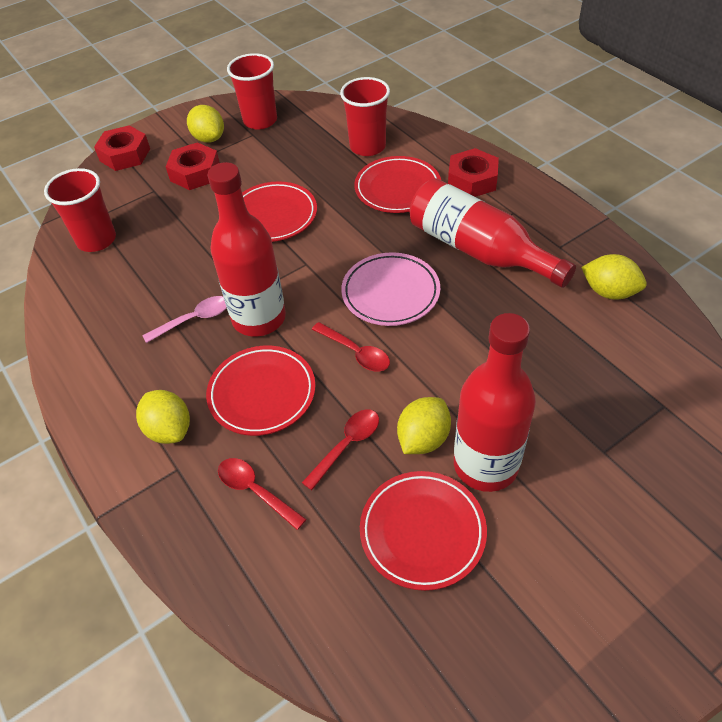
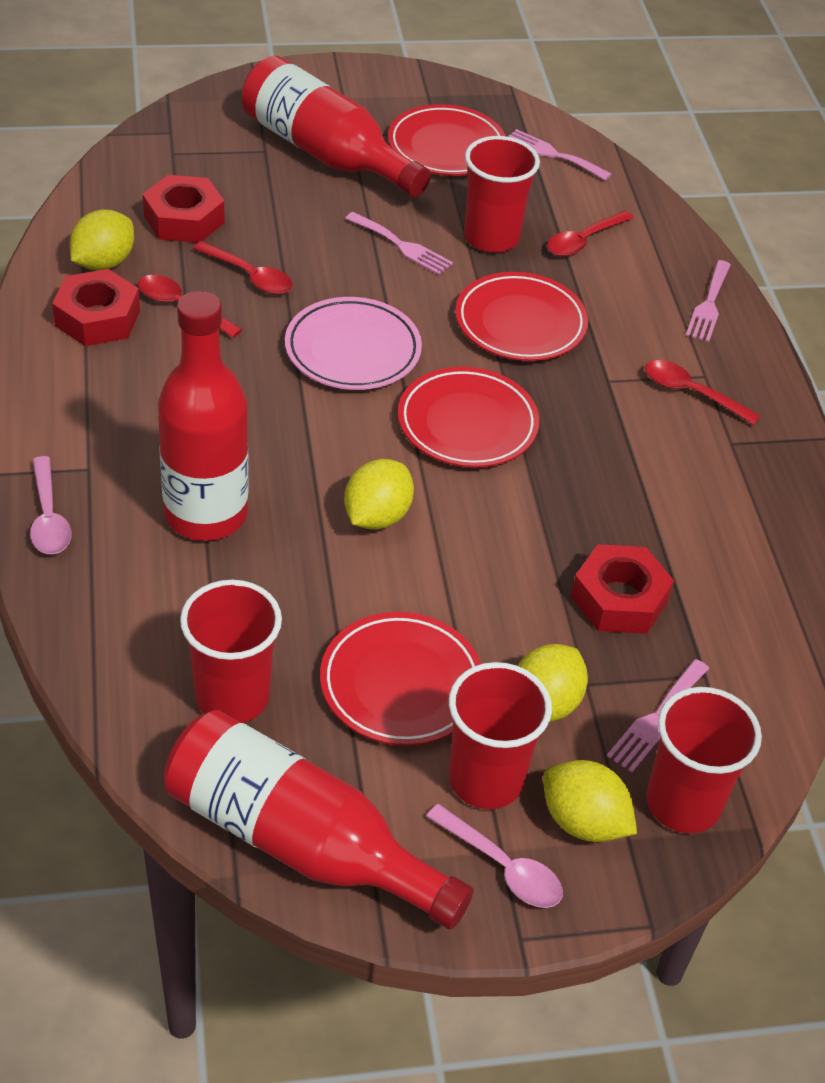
pink fork: none = 0 -> [345,212,453,275] [508,129,612,181] [607,659,709,772] [686,260,731,342] = 4
pink spoon: [142,296,227,343] = 1 -> [30,456,71,554] [426,804,563,908] = 2
red cup: [44,168,116,252] [227,53,277,130] [340,77,390,156] = 3 -> [180,580,282,723] [449,662,552,809] [464,136,540,253] [646,687,762,833] = 4
red spoon: [218,458,307,530] [302,409,379,490] [312,322,390,372] = 3 -> [138,275,242,338] [193,241,293,294] [547,211,634,256] [645,360,760,425] = 4

